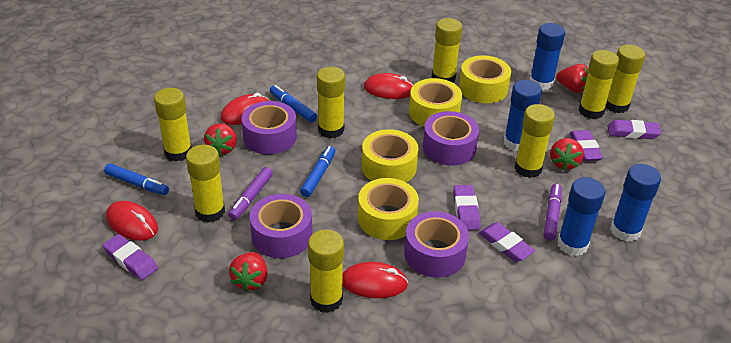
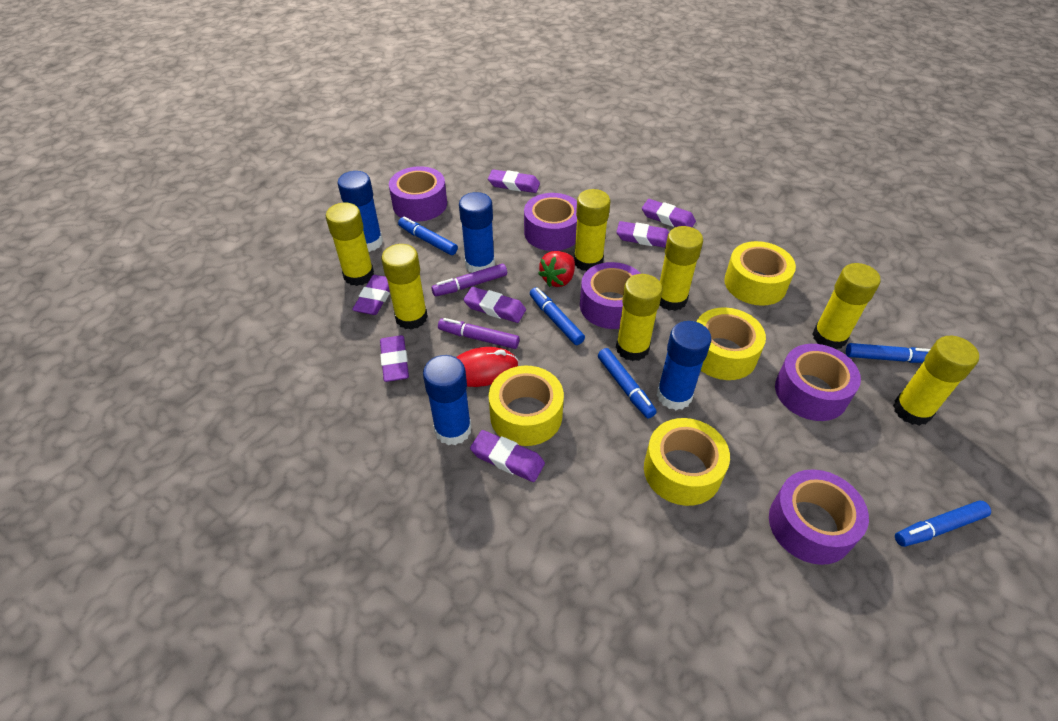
blue marker: [104,163,169,195] [270,85,317,122] [300,146,336,197] = 3 -> [398,217,458,255] [530,287,585,345] [598,348,657,418] [846,343,930,363] [895,500,991,547] = 5
purple eraser: [102,234,158,280] [453,185,481,230] [479,222,535,262] [569,130,603,161] [607,120,661,139] = 5 -> [352,275,390,315] [380,335,409,382] [463,287,526,323] [470,430,545,482] [488,170,540,193] [616,221,669,248] [642,199,696,227] = 7
purple tape: [242,101,297,154] [250,194,312,258] [404,211,469,278] [423,111,479,165] = 4 -> [389,166,447,221] [524,193,577,251] [580,262,641,329] [769,469,869,565] [775,344,861,421] = 5
red mouse: [106,201,158,241] [220,93,269,125] [342,262,408,298] [364,73,413,99] = 4 -> [456,347,518,387] = 1
red strawberry: [204,123,237,156] [229,252,268,292] [550,138,584,171] [556,64,589,93] = 4 -> [538,251,575,287] = 1
yellow glue stick: [154,88,192,162] [186,145,225,223] [308,230,344,313] [317,67,345,138] [432,18,462,83] [514,104,555,178] [579,50,619,119] [606,45,645,113] = 8 -> [326,203,374,286] [381,244,428,330] [574,189,610,271] [616,274,663,361] [659,226,703,311] [812,263,881,349] [893,336,979,426] = 7

